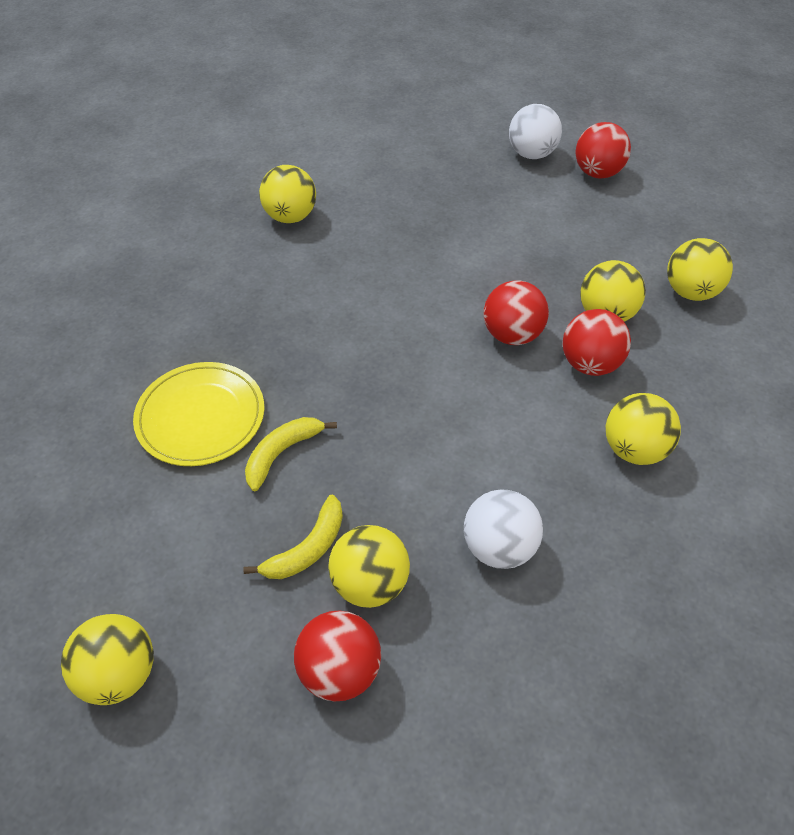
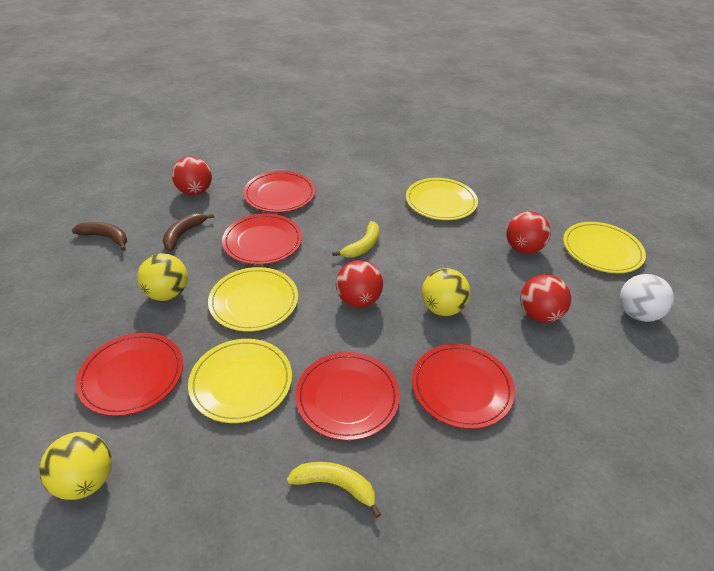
brown banana: none = 0 -> [72,222,127,251] [163,213,214,251] = 2
red plate: none = 0 -> [76,333,183,416] [222,214,302,265] [243,171,315,213] [295,352,400,440] [412,344,515,429] = 5
white ball: [464,489,543,569] [509,104,562,159] = 2 -> [620,274,674,322] = 1
yellow ball: [61,614,154,705] [259,165,316,223] [328,525,410,608] [580,260,646,322] [606,393,681,465] [667,238,733,301] = 6 -> [39,432,112,500] [137,253,188,301] [422,268,470,316] = 3
yellow plate: [133,362,264,466] = 1 -> [188,339,292,423] [208,267,298,332] [406,178,478,220] [563,222,646,273] = 4

